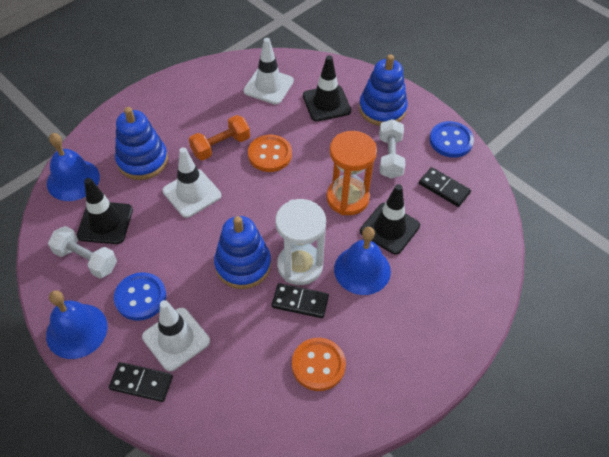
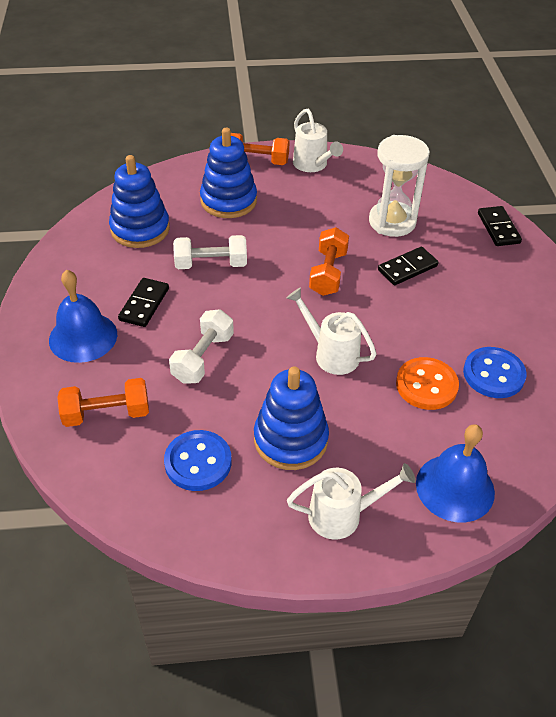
black traffic cone: [77,178,133,244] [303,55,351,121] [360,184,420,255] = 3 -> none = 0
blue bell: [46,290,108,359] [47,133,100,201] [334,227,391,295] = 3 -> [49,270,117,363] [416,424,495,522] = 2
orange button: [248,135,292,172] [292,338,346,391] = 2 -> [396,357,459,410] = 1
orange dumbbell: [189,115,250,160] = 1 -> [57,378,149,427] [231,133,289,165] [309,227,349,296] = 3
orange hourglass: [327,131,377,215] = 1 -> none = 0
white traffic cone: [142,300,210,372] [163,147,221,218] [243,38,294,105] = 3 -> none = 0
white watering can: none = 0 -> [287,287,376,375] [287,463,416,540] [293,109,343,172] = 3

